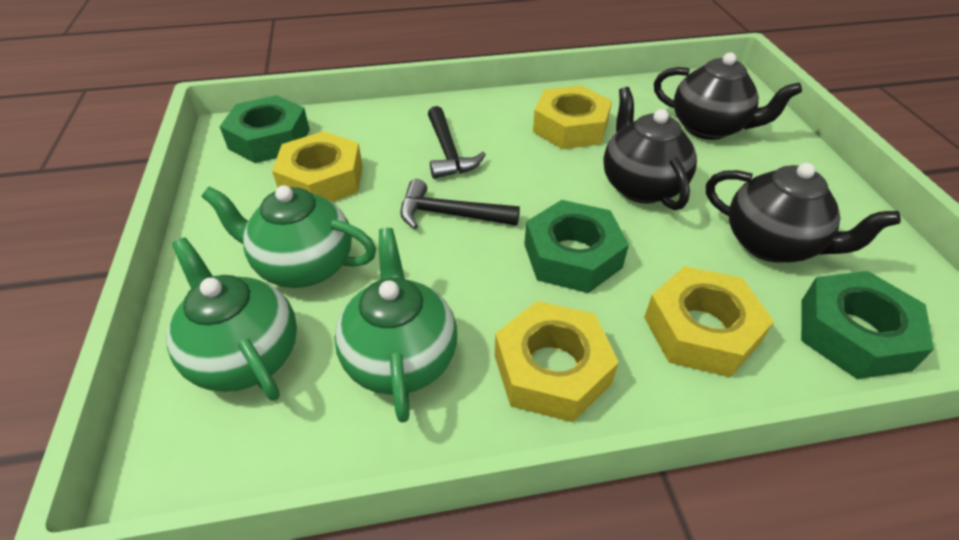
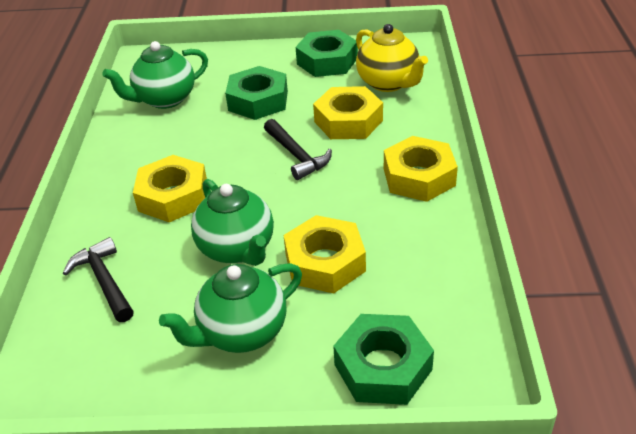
black teapot: [603,87,697,210] [654,52,802,140] [706,163,901,263] = 3 -> none = 0
yellow teapot: none = 0 -> [356,24,428,92] = 1

